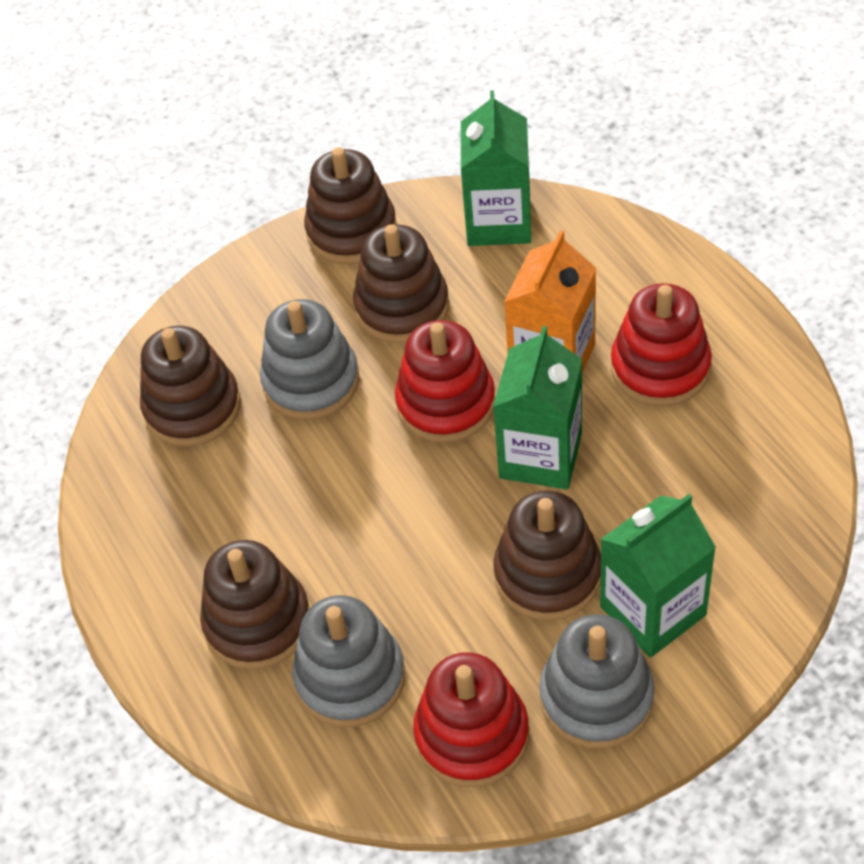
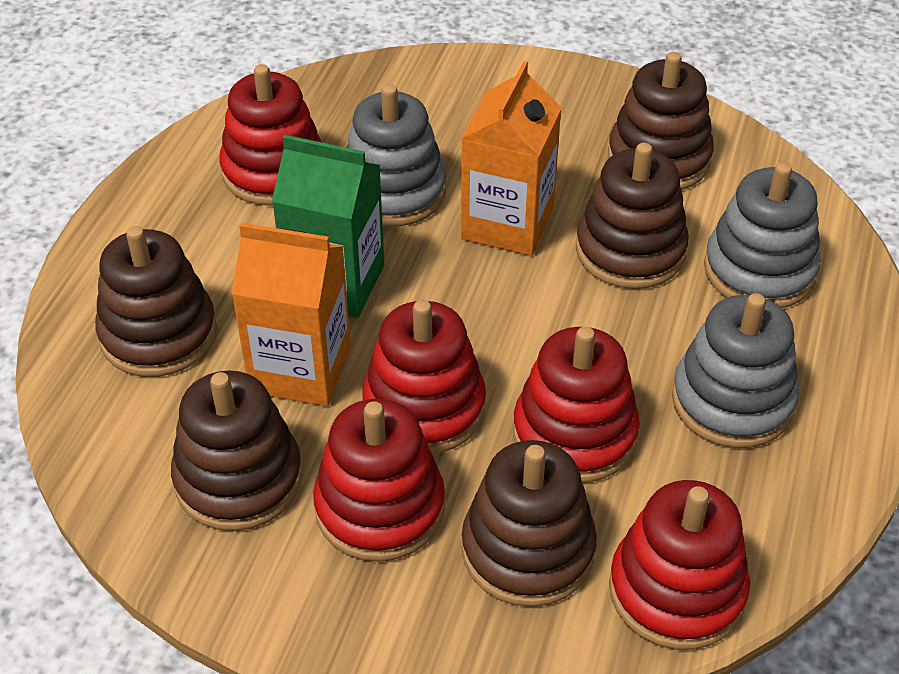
green carton: [461,90,531,246] [493,326,582,490] [600,494,716,658] = 3 -> [272,135,384,318] = 1
orange carton: [504,230,596,373] = 1 -> [232,223,351,406] [461,61,562,256] = 2
red stacking toy: [395,320,495,443] [413,652,529,787] [611,283,712,407] = 3 -> [219,64,322,206] [313,399,445,562] [362,300,486,454] [513,327,640,483] [609,480,750,650] = 5

